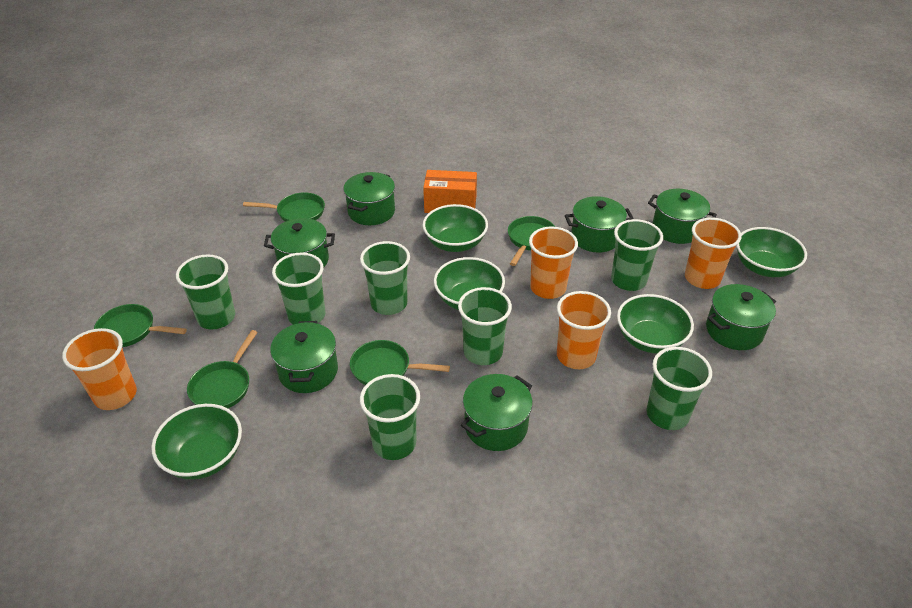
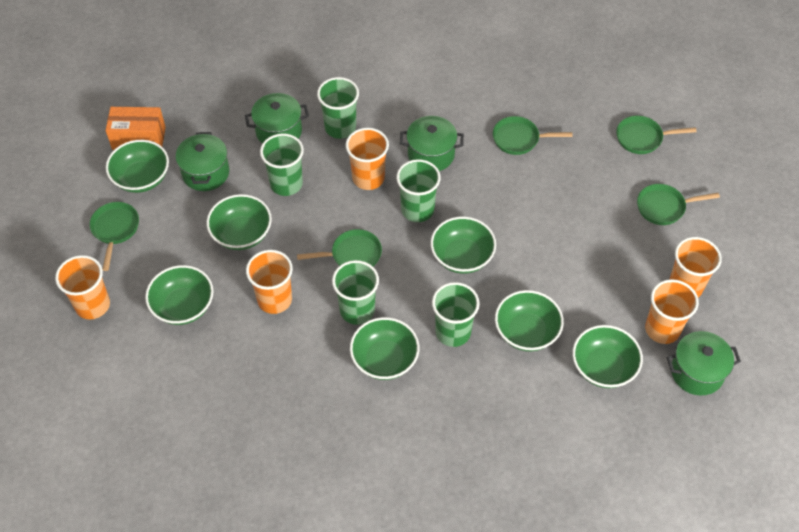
green bowl: [151,404,242,479] [423,204,488,252] [434,257,505,310] [617,294,694,354] [736,227,807,277] = 5 -> [106,140,169,193] [145,265,213,325] [206,194,272,250] [350,317,419,380] [430,216,496,274] [495,290,564,351] [572,325,643,388] = 7
green cup: [176,254,235,330] [272,252,325,325] [360,241,410,315] [360,374,420,460] [458,287,512,365] [611,219,663,291] [646,347,712,430] = 7 -> [260,133,304,196] [317,77,359,139] [332,260,379,325] [396,159,441,222] [432,282,480,347] = 5
green pot: [264,218,335,267] [270,321,338,393] [343,172,395,225] [461,374,533,451] [565,196,634,253] [648,189,717,244] [706,284,776,350] = 7 -> [176,132,229,191] [245,93,309,144] [400,116,464,171] [666,331,741,396] = 4
orange cup: [62,328,137,410] [529,226,578,299] [557,291,611,369] [685,218,742,289] = 4 -> [55,255,110,319] [246,250,293,314] [346,128,389,190] [645,279,699,344] [669,237,722,298] = 5

